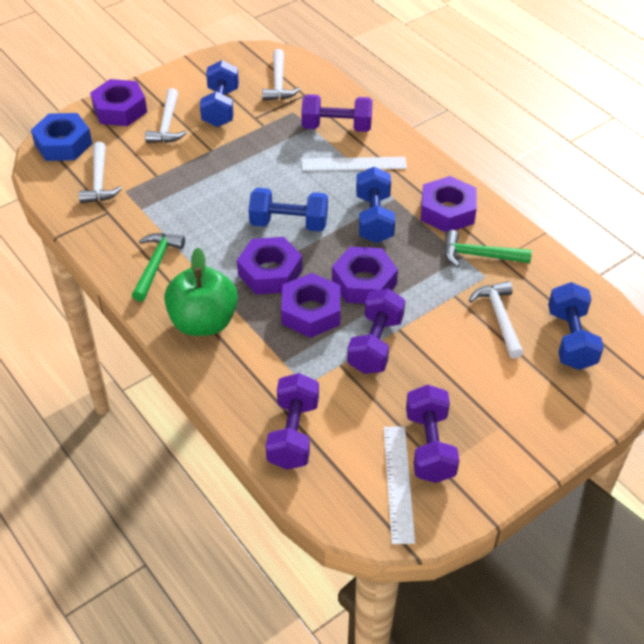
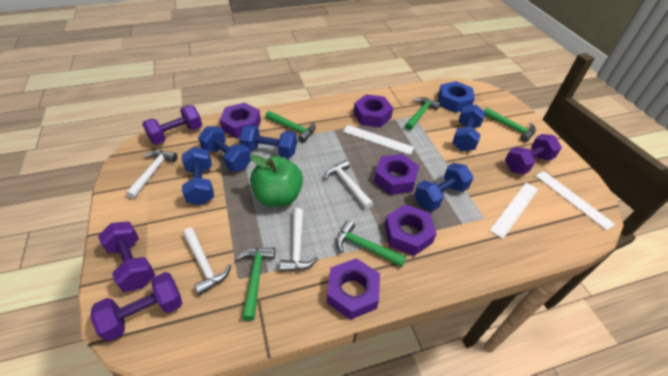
blue dumbbell: [200,60,239,127] [249,188,328,232] [356,167,395,243] [548,282,604,370] = 4 -> [182,147,214,205] [198,126,251,172] [239,125,297,158] [414,163,473,211] [452,105,485,151] = 5
green hammer: [132,233,185,302] [444,230,532,267] = 2 -> [236,247,275,321] [265,111,316,143] [336,220,406,267] [405,97,440,131] [484,108,536,142] = 5
white ruler: [302,157,407,171] [384,426,415,544] = 2 -> [343,125,414,155] [490,183,539,239] [536,171,615,230] = 3

